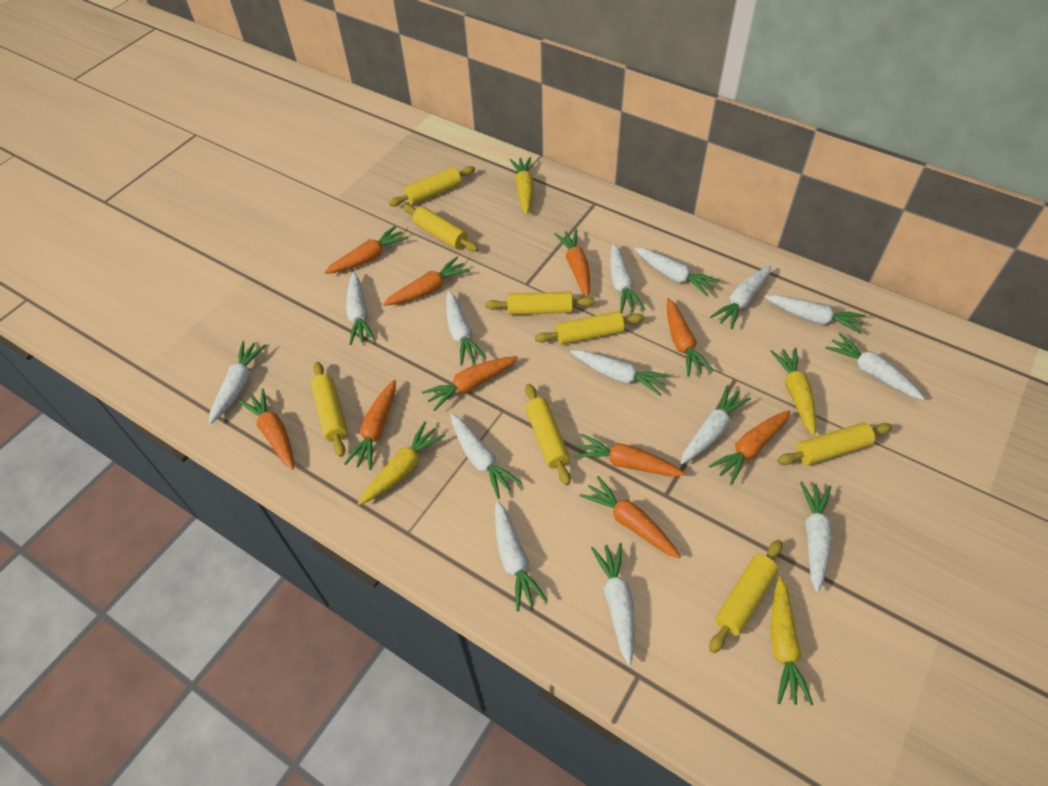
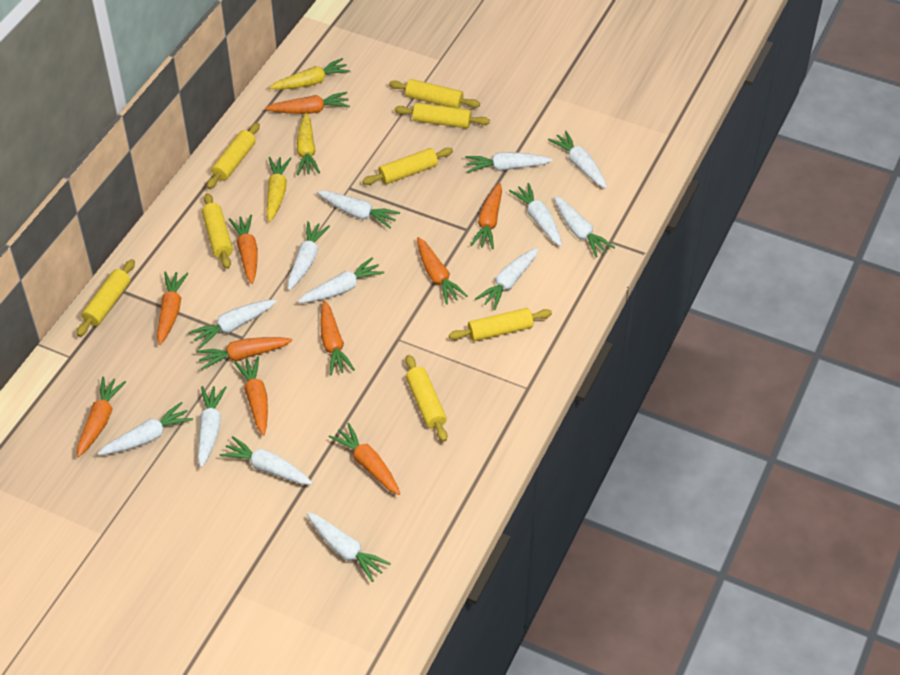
white carrot: [209,341,266,424] [346,272,375,345] [446,290,486,365] [450,414,522,499] [495,500,548,611] [570,350,670,396] [591,543,635,665] [610,243,645,313] [634,247,720,296] [680,385,751,464] [710,266,771,329] [765,295,865,334] [800,482,832,593] [825,333,924,400] = 14 -> [97,402,193,455] [188,299,277,349] [198,386,227,468] [220,436,313,485] [288,221,330,290] [298,257,384,303] [307,512,391,582] [317,191,400,228] [465,152,553,173] [475,248,539,310] [509,183,562,246] [548,131,607,188] [554,196,615,258] = 13
yellow carrot: [358,421,445,505] [509,157,534,215] [770,348,816,435] [771,576,813,706] = 4 -> [266,157,291,222] [269,58,350,90] [297,113,320,175] = 3

